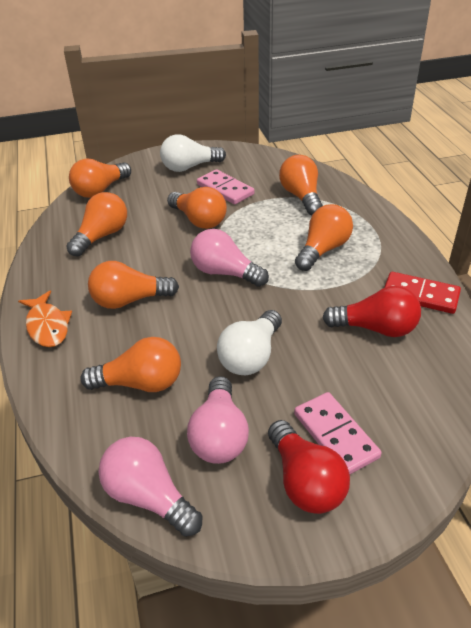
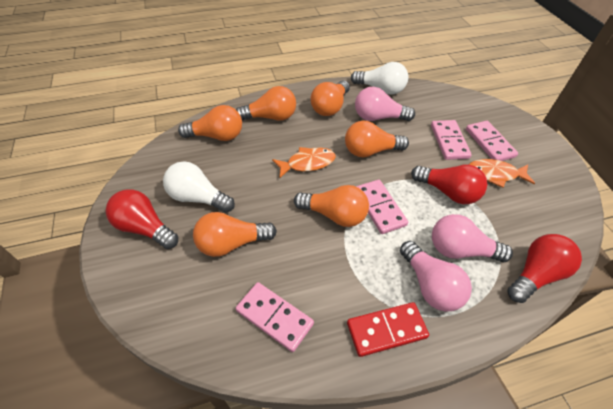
orange fish: [18,290,72,347] = 1 -> [272,147,336,178] [468,159,535,188] = 2
orange light bulb: [66,192,127,257] [69,159,131,198] [80,337,181,392] [88,261,179,309] [167,187,227,229] [279,155,323,215] [295,204,353,271] = 7 -> [178,105,242,141] [193,212,277,257] [236,86,296,121] [294,185,369,227] [310,80,350,116] [345,121,409,157] = 6
pink domino: [197,169,254,204] [294,392,382,474] = 2 -> [236,282,314,352] [356,180,408,234] [431,120,472,160] [466,121,518,161] = 4
red light bulb: [268,420,350,514] [322,286,421,337] = 2 -> [106,189,178,249] [411,165,487,204] [507,234,582,303] = 3

